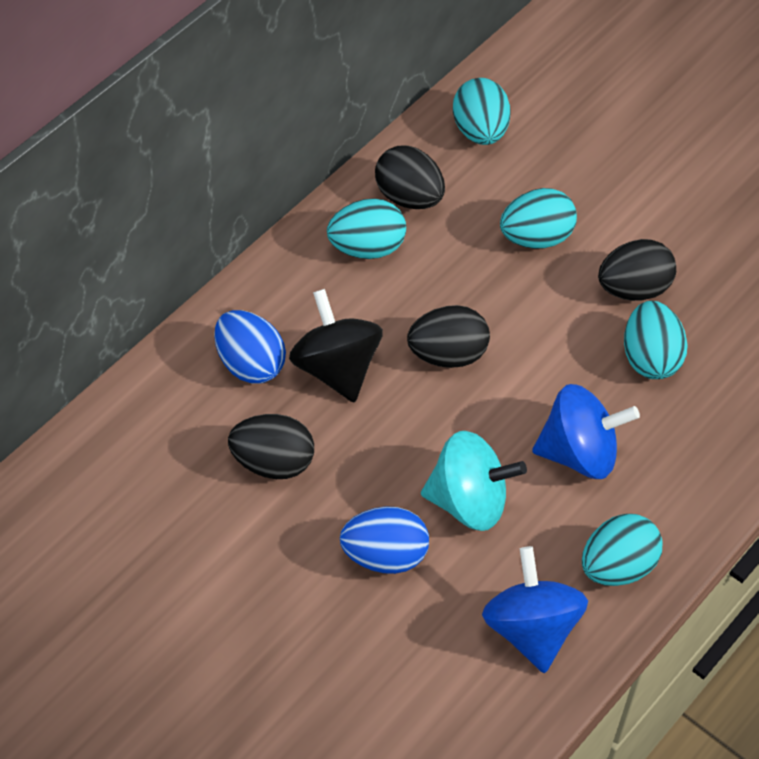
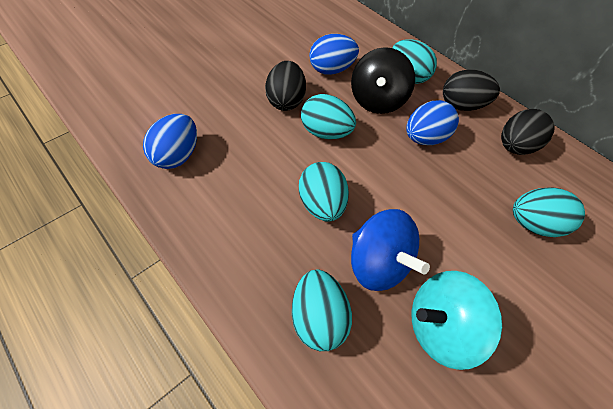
black egg: [228,414,314,479] [375,146,445,209] [407,305,490,368] [598,239,676,301] = 4 -> [265,61,306,111] [443,69,500,111] [501,109,555,155] = 3
blue egg: [214,310,286,384] [340,506,429,574] = 2 -> [143,114,197,169] [309,34,359,75] [406,100,459,145] = 3
blue spinning top: [482,546,588,673] [532,384,640,479] = 2 -> [351,209,430,291] = 1

